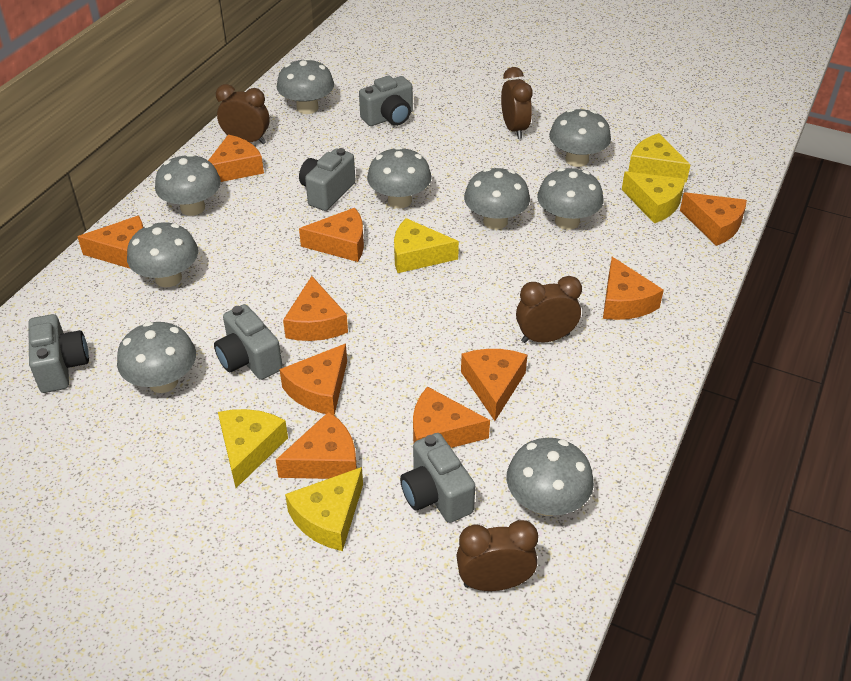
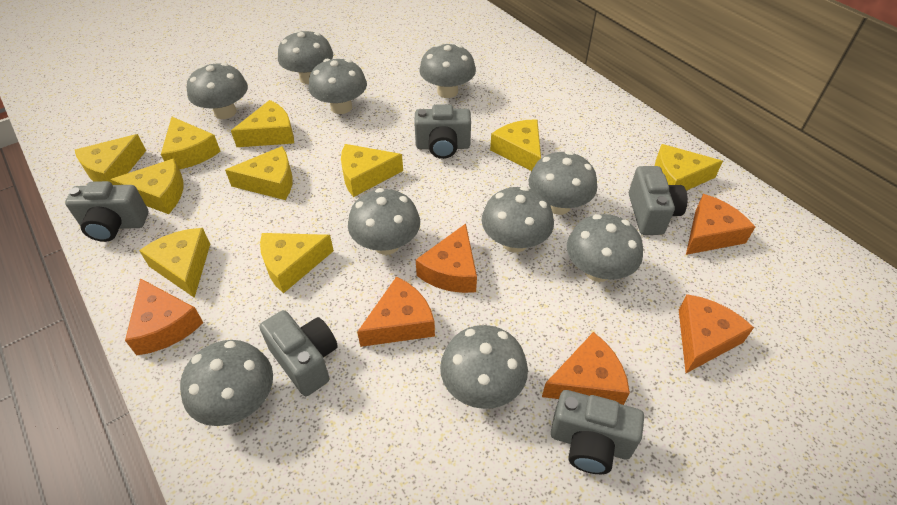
brown clock: [216,84,270,144] [456,520,538,591] [501,67,533,139] [516,276,582,343] = 4 -> none = 0
grey mushroom: [117,322,196,393] [127,222,198,287] [155,153,221,216] [277,58,334,114] [367,146,432,208] [464,168,530,230] [507,438,594,516] [537,168,603,230] [549,109,611,167] = 9 -> [180,340,273,426] [187,63,248,119] [278,30,333,84] [309,59,367,114] [348,188,420,255] [419,44,476,98] [440,325,528,409] [482,186,554,253] [528,151,597,215] [567,214,643,282] = 10
orange cheese: [77,215,143,269] [208,134,264,182] [276,412,357,479] [279,343,347,415] [283,276,348,341] [299,208,364,262] [413,386,490,448] [461,349,527,421] [603,257,664,320] [680,192,747,246] = 10 -> [125,278,204,355] [357,277,435,347] [416,224,477,293] [542,332,630,405] [679,294,754,373] [686,194,755,255] = 6
yellow cheese: [218,409,288,488] [285,467,363,551] [394,218,459,273] [622,171,685,223] [628,133,691,182] = 5 -> [75,134,146,185] [110,158,184,214] [139,228,210,298] [161,117,221,170] [225,146,293,200] [231,100,294,147] [260,233,334,293] [341,144,403,197] [490,119,541,171] [655,144,723,191] = 10

